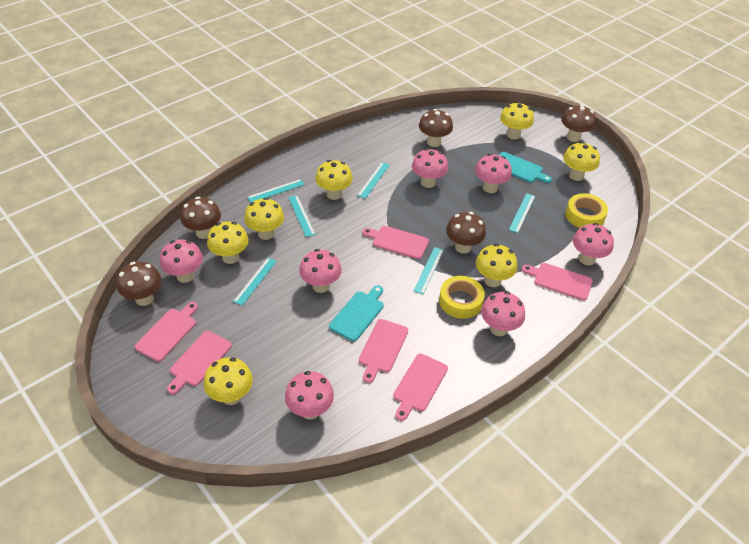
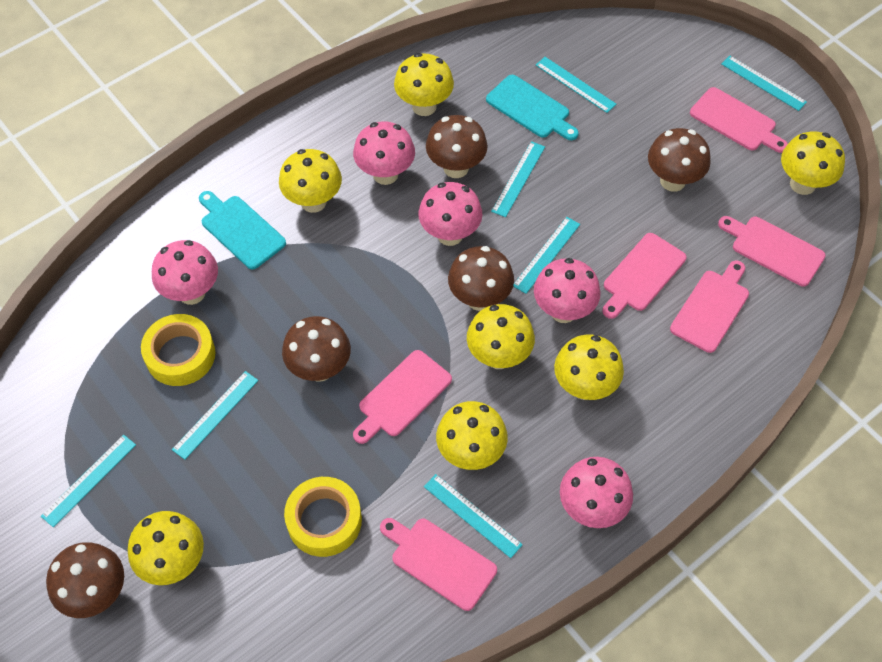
pink mushroom: [160,240,203,283] [285,371,334,420] [299,249,342,293] [412,148,448,188] [475,154,512,193] [481,291,525,336] [573,223,614,265] = 7 -> [152,240,218,305] [353,121,415,185] [418,182,482,246] [534,258,600,323] [560,457,633,528] = 5
turquoise ruler: [233,258,277,306] [247,179,305,202] [288,195,316,237] [357,162,390,199] [414,247,444,294] [509,193,535,233] = 6 -> [41,435,136,527] [172,371,258,460] [424,474,523,558] [491,141,545,217] [513,217,580,294] [536,57,616,113] [722,56,807,111] = 7

